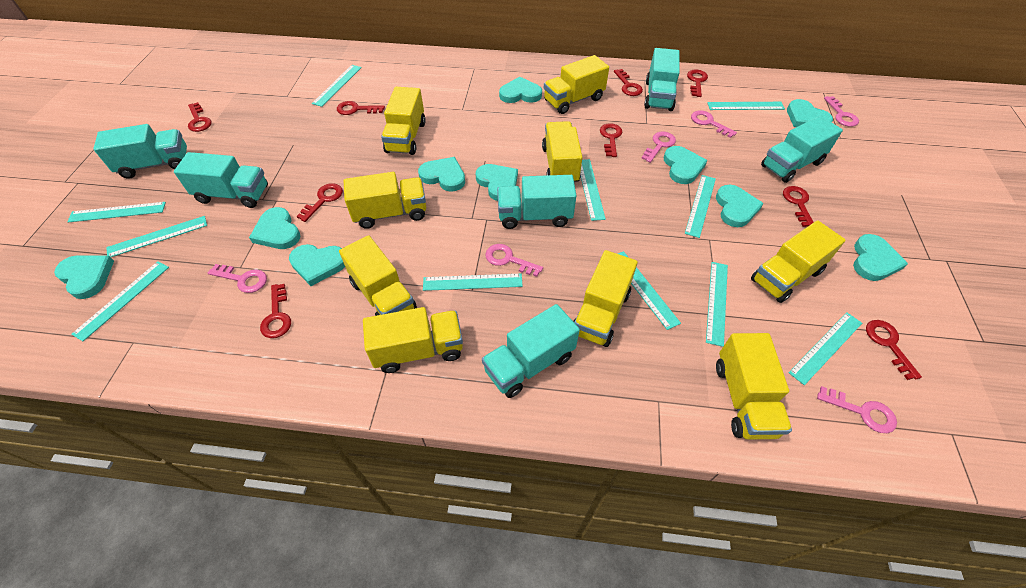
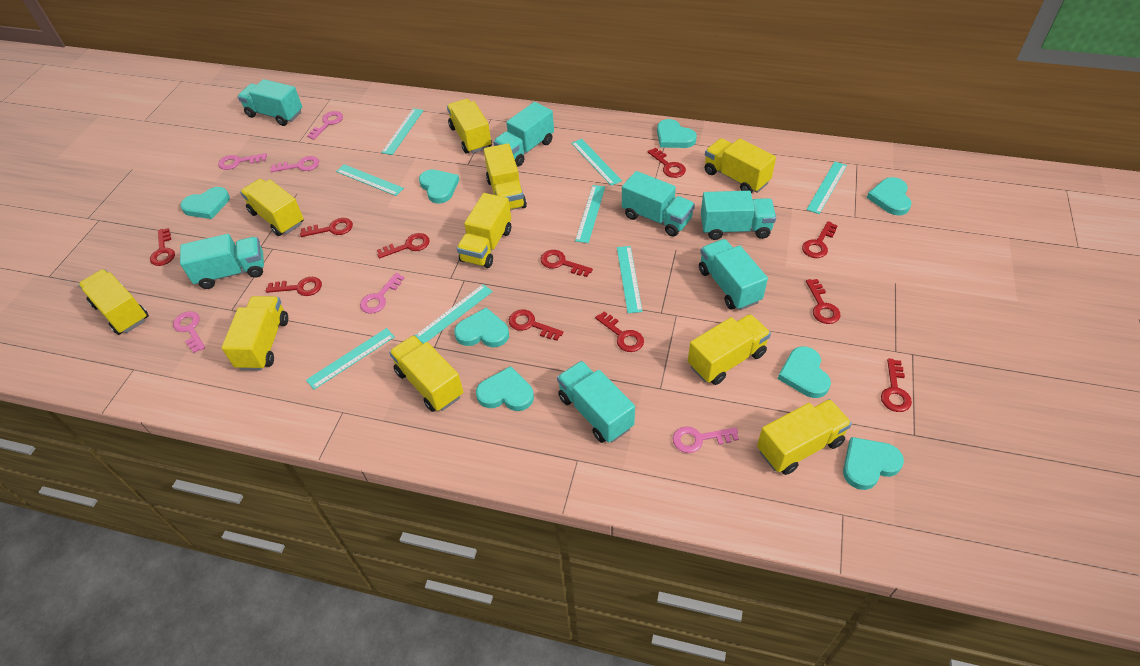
red key: [188,102,212,132] [260,284,291,338] [297,183,343,222] [337,101,385,115] [600,123,622,157] [614,69,643,96] [687,70,708,97] [783,186,814,227] [866,320,922,380] = 9 -> [150,228,175,266] [266,277,322,296] [300,218,353,237] [377,233,430,258] [509,309,564,341] [541,250,593,277] [595,311,644,352] [648,148,686,178] [802,221,838,258] [806,279,840,324] [881,358,912,412] = 11
turquoise heart: [54,255,114,299] [249,207,301,249] [289,244,345,286] [418,157,465,192] [476,164,518,201] [499,77,542,103] [664,146,708,184] [716,185,764,227] [787,99,833,127] [853,234,908,281] = 10 -> [180,187,230,219] [419,170,459,203] [454,307,509,347] [476,366,534,411] [657,119,697,148] [778,346,831,398] [843,437,904,490] [867,177,911,216] = 8
turquoise ruler: [67,202,166,223] [71,261,169,341] [106,216,207,257] [312,65,362,107] [423,274,523,291] [581,159,606,221] [618,251,681,330] [685,175,716,238] [706,262,728,347] [707,102,785,110] [788,312,862,385] = 11 -> [306,328,395,390] [336,164,404,196] [381,108,424,155] [415,284,493,344] [571,139,622,186] [575,185,605,243] [617,246,643,313] [806,161,847,214] = 8
turquoise truck: [93,124,187,179] [174,152,268,208] [482,304,580,398] [497,175,576,229] [644,48,680,111] [761,116,843,183] = 6 -> [180,234,264,289] [237,79,302,126] [493,102,554,167] [557,361,635,443] [622,171,695,237] [699,239,768,310] [701,191,776,240] = 7
yellow truck: [339,235,417,316] [344,172,426,229] [363,307,463,373] [381,87,426,155] [542,121,583,184] [544,55,609,114] [573,250,638,347] [716,333,792,439] [751,220,846,303] = 9 -> [78,269,149,335] [221,296,288,371] [240,179,304,236] [389,335,463,412] [447,99,492,153] [457,193,511,268] [484,144,527,210] [688,314,771,385] [705,138,776,193] [757,399,852,475] = 10

